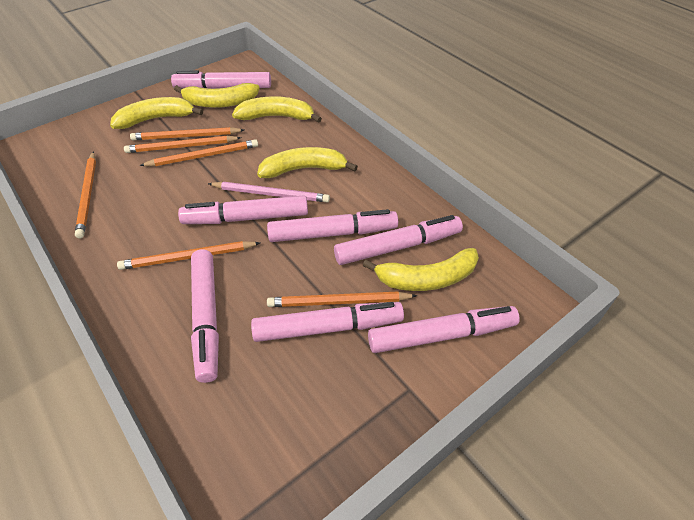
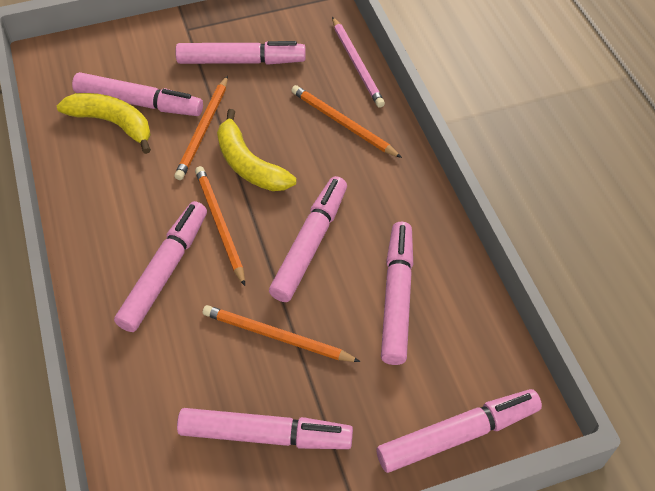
orange pencil: [75,151,96,238] [117,241,260,270] [124,136,241,153] [130,127,244,140] [139,139,258,166] [267,291,417,307] = 6 -> [174,76,228,180] [195,166,245,286] [203,305,361,362] [291,85,402,158] = 4
yellow banana: [110,97,203,129] [174,83,260,108] [232,96,322,123] [257,147,358,178] [363,248,479,291] = 5 -> [57,93,151,154] [217,109,297,191] = 2

